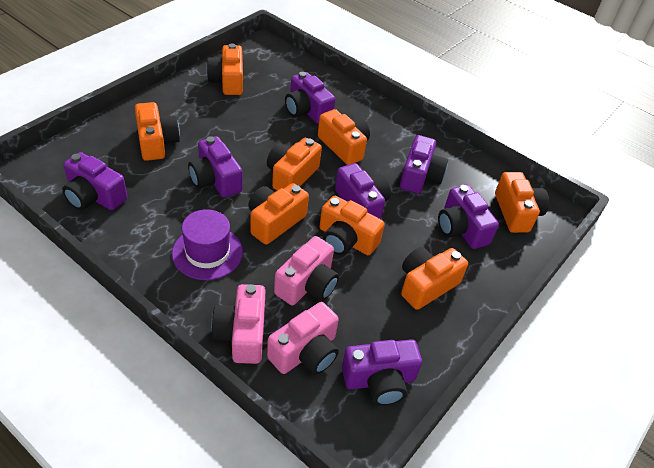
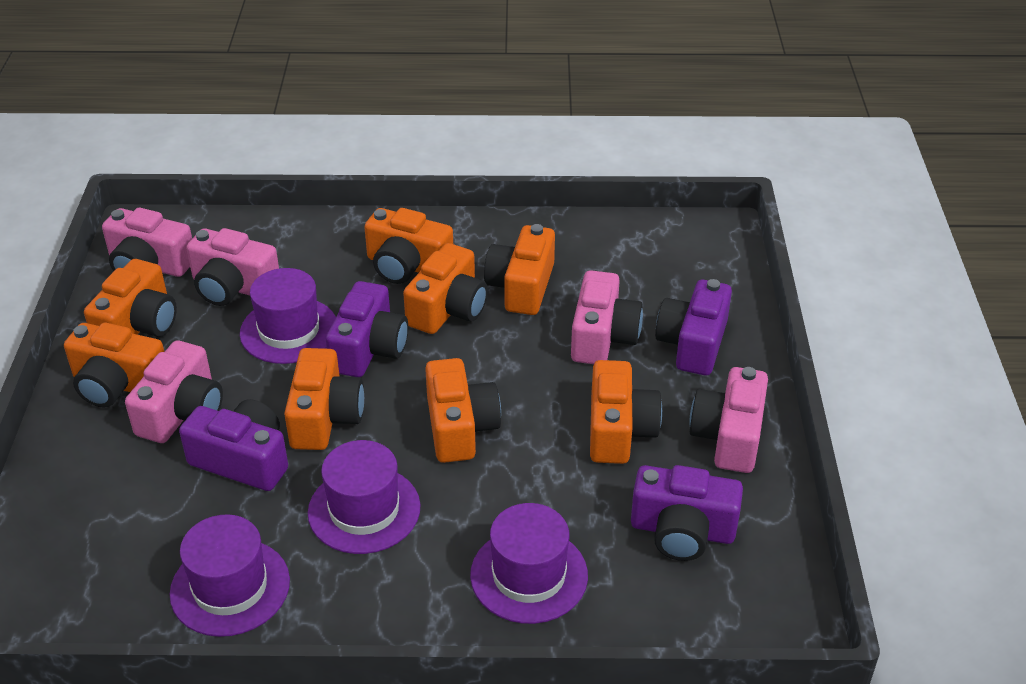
pink camera: [211,284,265,364] [267,302,339,375] [274,236,339,305] = 3 -> [102,208,192,277] [125,340,223,443] [186,228,279,306] [571,270,643,364] [689,367,768,473] = 5
purple camera: [62,152,128,210] [188,136,243,198] [285,72,335,124] [335,163,391,219] [342,339,422,406] [400,135,448,194] [438,185,499,249] = 7 -> [179,399,288,491] [326,281,408,377] [631,465,743,561] [655,279,732,375] = 4
purple hat: [172,209,243,280] = 1 -> [170,514,290,637] [240,268,336,364] [308,440,420,554] [470,503,588,624] = 4

